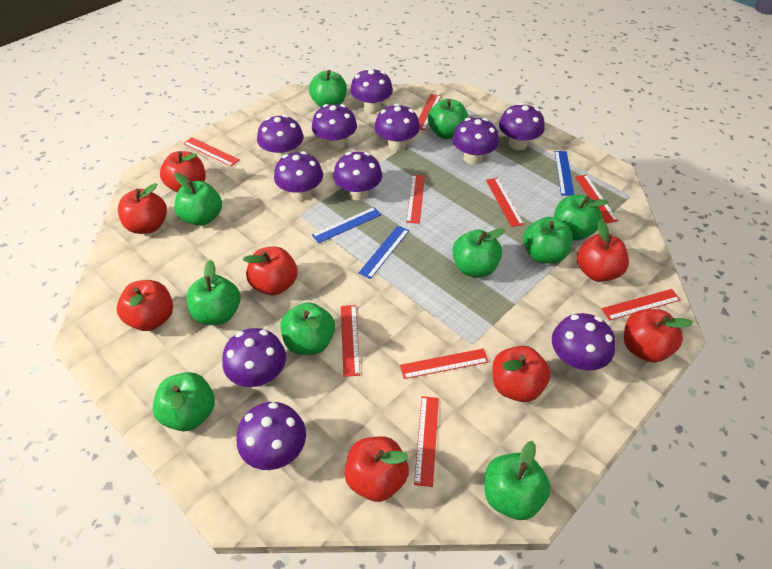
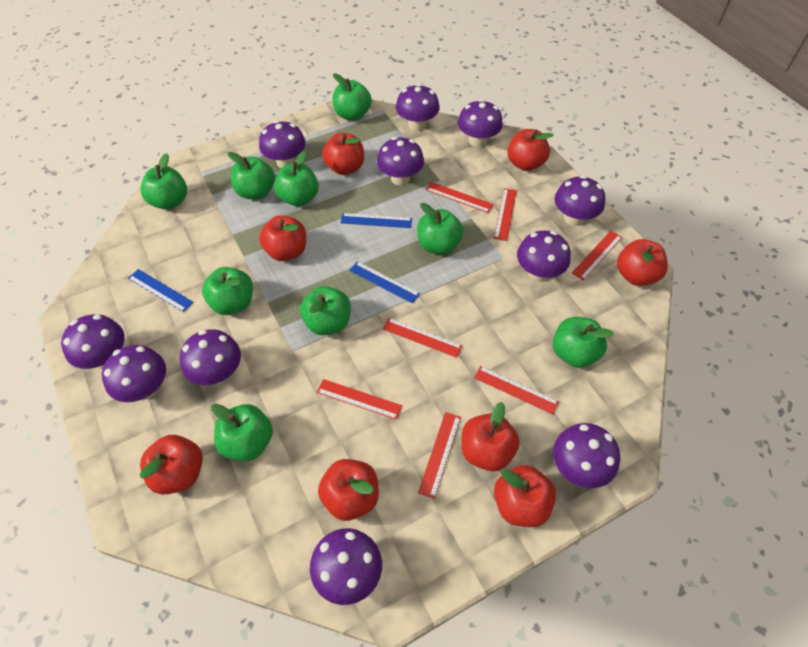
green apple: [152,372,215,431] [174,173,222,226] [187,260,240,325] [281,302,335,355] [309,70,347,107] [428,99,468,139] [452,228,505,277] [485,441,551,520] [523,217,573,264] [554,195,608,240] = 10 -> [140,153,187,210] [202,267,253,315] [211,404,273,461] [228,152,275,200] [274,151,319,206] [300,286,351,335] [333,74,371,121] [417,203,463,255] [553,317,614,368] = 9
red ruler: [183,137,240,167] [341,305,360,377] [400,349,489,379] [406,175,425,224] [414,396,439,487] [418,94,441,130] [486,178,524,227] [575,175,618,224] [602,289,681,320] = 9 -> [317,379,402,420] [383,318,462,358] [418,412,461,499] [426,182,494,213] [474,366,559,414] [494,188,517,241] [572,231,622,281] = 7

